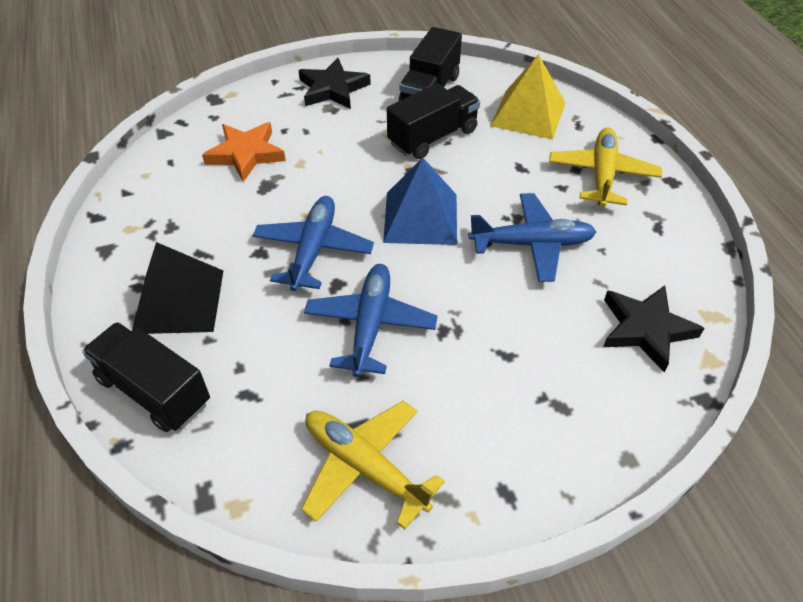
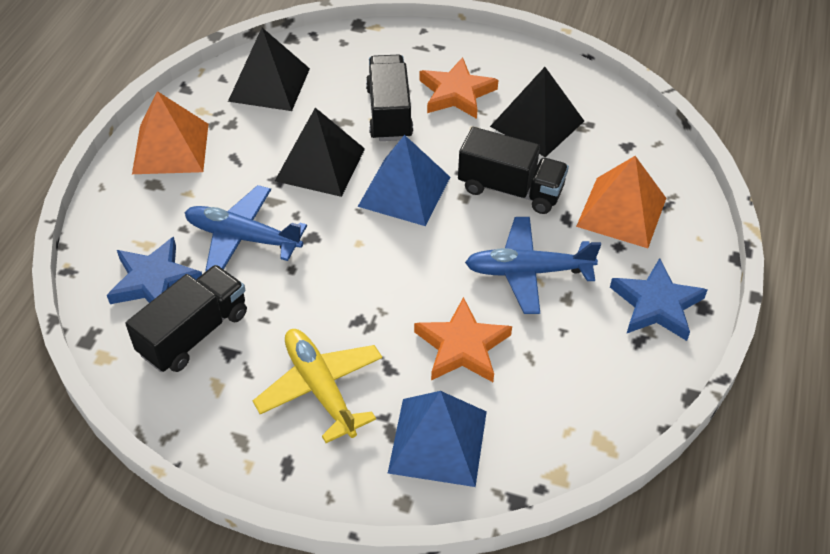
black pyramid: [132,242,223,334] = 1 -> [228,28,310,111] [275,108,365,197] [490,67,584,157] = 3
black star: [298,58,371,109] [603,285,704,372] = 2 -> none = 0
blue plane: [253,196,374,291] [304,264,437,377] [469,193,596,282] = 3 -> [185,185,307,271] [465,217,601,314] = 2
blue pyramid: [383,157,457,245] = 1 -> [358,135,450,226] [388,391,487,487] = 2
blue star: none = 0 -> [107,237,202,304] [610,258,707,341] = 2
orange pyramid: none = 0 -> [132,91,209,174] [576,156,666,248] = 2
orange star: [202,122,286,182] = 1 -> [414,297,512,382] [419,57,498,119] = 2
yellow plane: [301,401,445,529] [549,128,662,207] = 2 -> [253,329,382,443] = 1
yellow pyramid: [490,54,565,140] = 1 -> none = 0

